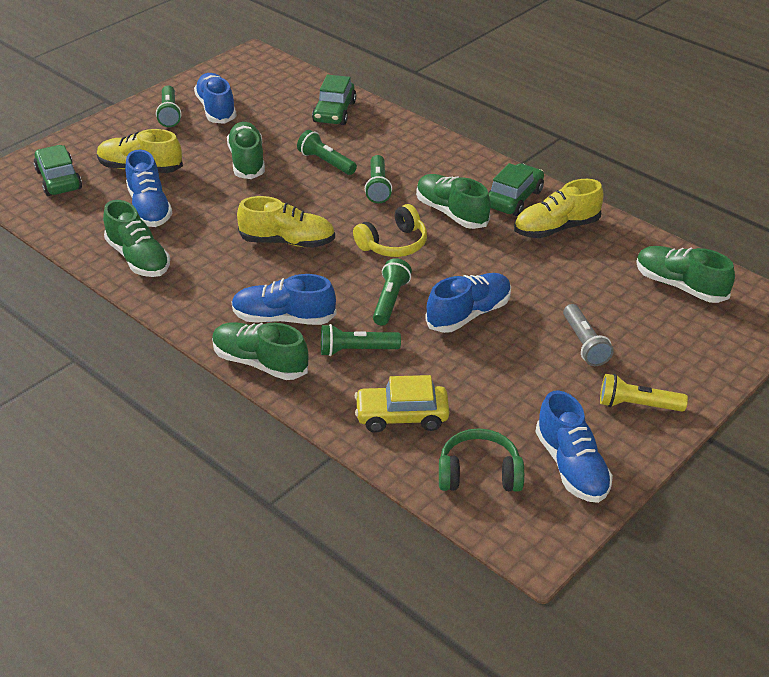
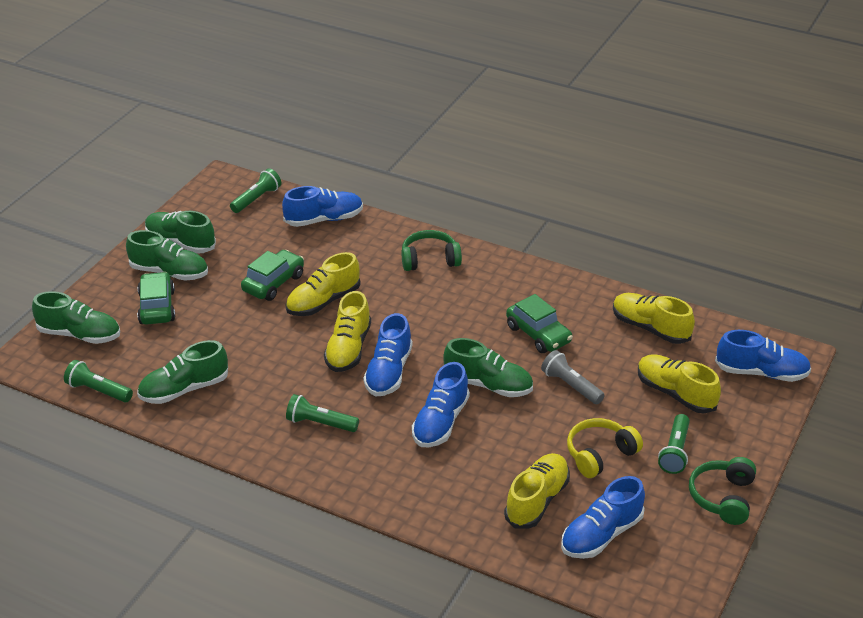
green flashlight: [156,85,181,127] [297,130,357,175] [321,324,401,356] [365,155,392,203] [373,258,412,326] = 5 -> [64,360,133,402] [230,168,281,213] [286,394,359,432] [658,414,690,474] = 4
green headphones: [439,428,524,492] = 1 -> [401,230,462,271] [689,457,756,525] = 2
yellow car: [355,375,449,433] = 1 -> none = 0
yellow flashlight: [600,374,688,412] = 1 -> none = 0
yellow shoe: [97,129,183,173] [237,196,335,248] [514,179,604,238] = 3 -> [286,252,361,316] [324,291,371,372] [504,453,570,529] [613,293,695,344] [638,354,721,413] = 5

